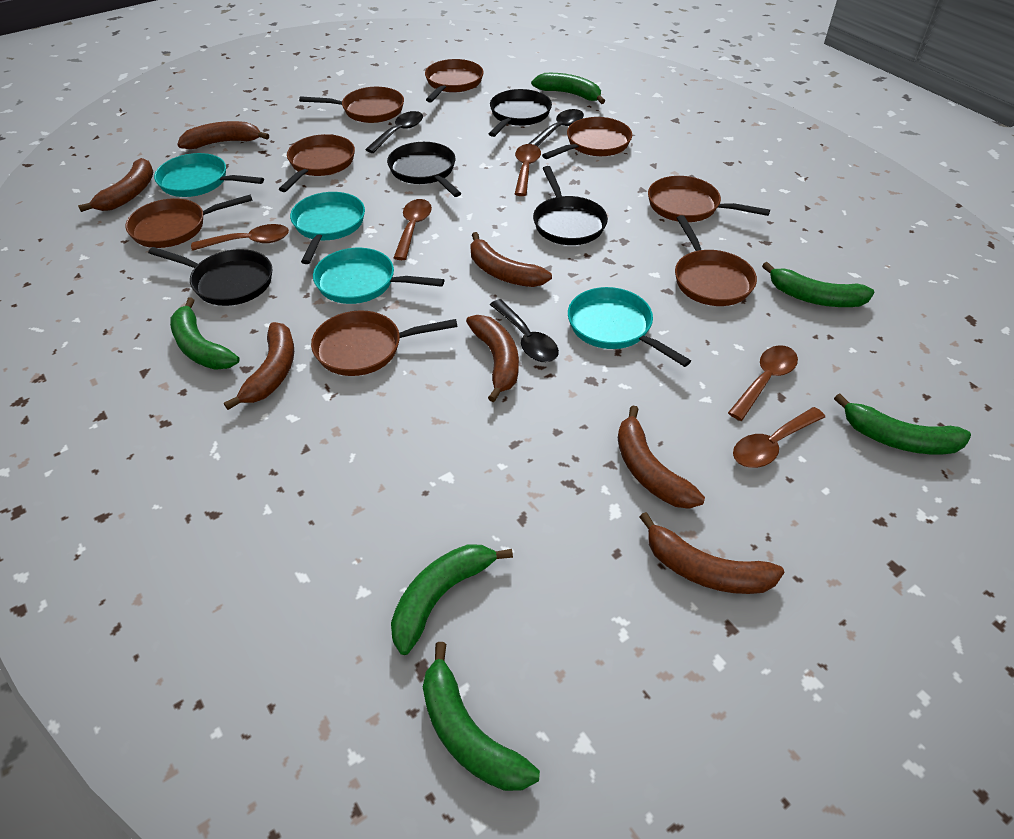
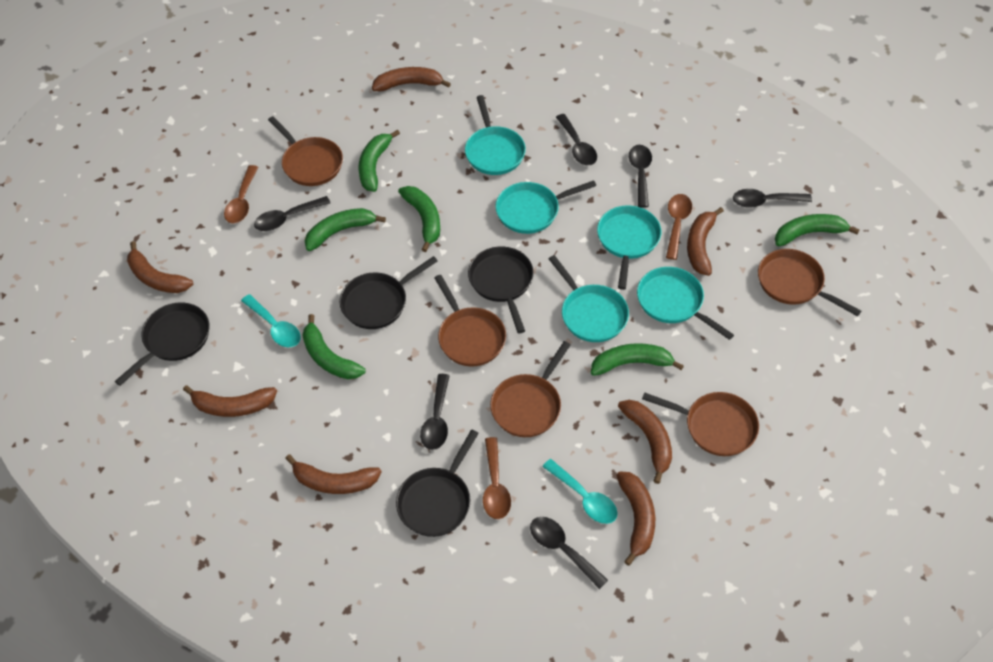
black spoon: [365,111,423,153] [490,299,559,362] [528,109,584,147] = 3 -> [254,196,330,231] [420,374,450,450] [530,517,608,589] [556,114,597,166] [629,145,652,208] [733,189,812,208] = 6
brown pan: [126,195,253,248] [279,134,355,192] [299,87,404,123] [311,310,458,376] [425,59,484,102] [542,117,632,159] [648,176,770,222] [675,215,757,306] = 8 -> [268,116,343,186] [435,275,506,367] [490,341,570,437] [642,392,759,456] [758,249,861,316] = 5
brown spoon: [191,224,289,251] [394,199,432,260] [515,144,541,196] [728,345,798,421] [733,407,825,468] = 5 -> [224,165,258,224] [483,437,511,519] [666,194,692,260] = 3
turquoise pan: [154,153,264,197] [290,192,365,264] [313,248,444,304] [568,287,691,367] = 4 -> [465,95,526,175] [495,180,596,234] [549,255,629,342] [597,205,661,290] [637,267,734,340] = 5
turquoise spoon: none = 0 -> [241,294,301,348] [542,459,617,524] = 2

